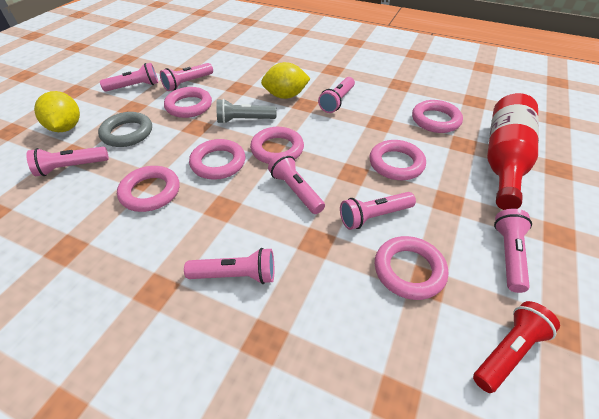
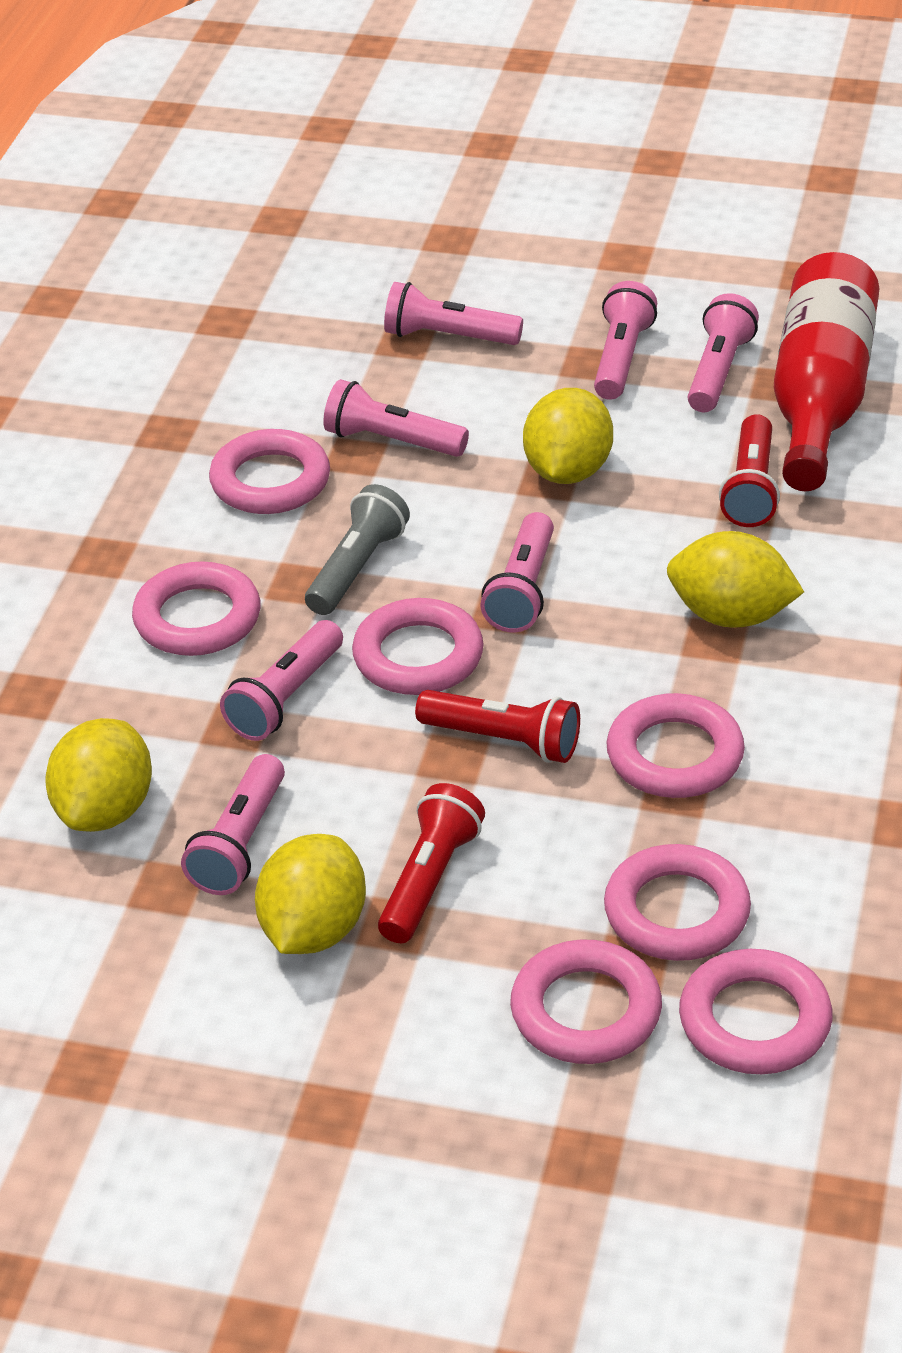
grey ring: [98,112,152,147] = 1 -> none = 0
pink flashlight: [26,147,109,176] [100,63,159,91] [160,63,213,91] [184,248,274,284] [268,152,325,214] [318,77,355,113] [340,192,416,230] [494,209,532,293] = 8 -> [181,754,285,895] [220,620,343,741] [323,379,469,457] [384,282,523,345] [480,512,554,633] [594,281,657,400] [688,293,759,412] = 7
red flashlight: [473,301,560,393] = 1 -> [378,783,485,943] [415,690,580,763] [719,414,780,527] = 3
yellow lemon: [34,91,80,132] [261,62,311,99] = 2 -> [45,718,152,832] [255,834,366,954] [523,388,613,484] [667,531,804,628] = 4

